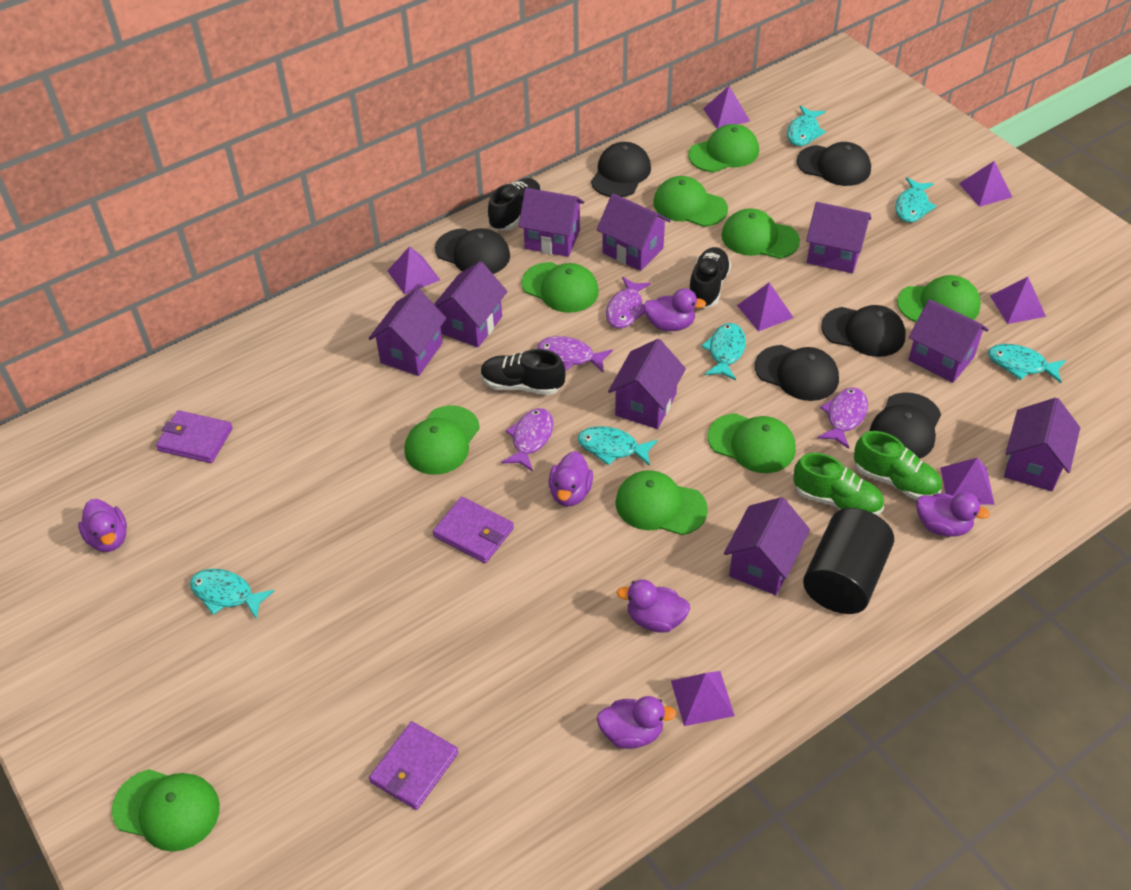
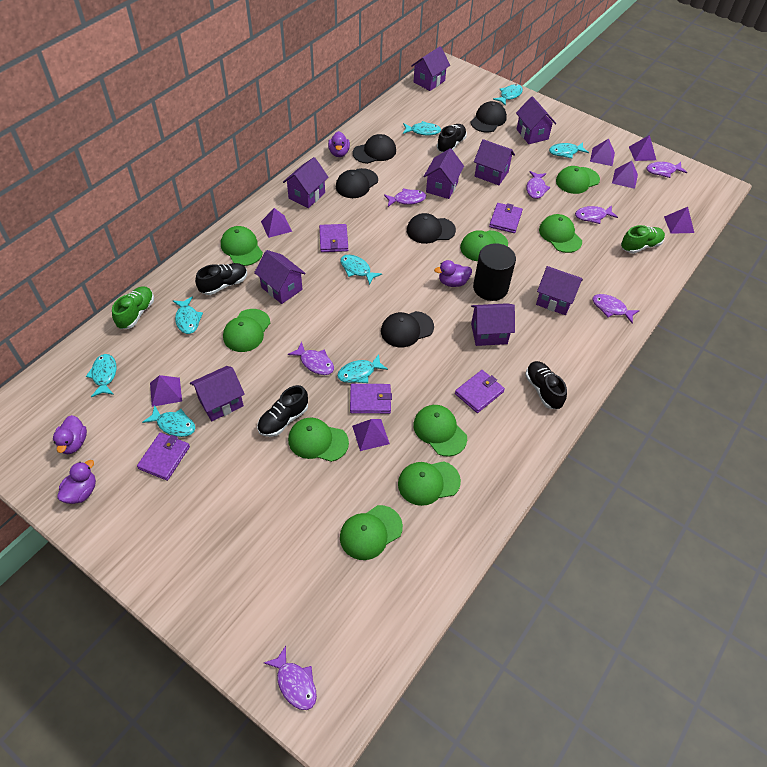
black cap: [435,228,510,274] [591,142,651,197] [755,345,839,401] [797,142,871,186] [821,305,906,357] [870,392,941,459] = 6 -> [336,168,378,198] [353,134,396,164] [381,311,434,347] [407,213,456,244] [470,101,507,133] = 5
black shoe: [481,349,566,395] [488,178,541,231] [690,247,731,308] = 3 -> [195,263,247,295] [257,385,308,437] [437,124,467,153] [525,361,567,409] = 4
purple duck: [78,499,127,552] [548,451,593,506] [597,696,677,749] [617,579,690,633] [643,288,706,331] [916,492,990,536] = 6 -> [53,415,87,454] [57,460,96,504] [328,131,350,157] [434,260,472,287] = 4
purple fish: [501,408,554,472] [538,336,613,373] [606,277,651,328] [817,387,868,449] = 4 -> [264,646,317,710] [288,342,334,375] [384,188,426,207] [526,171,551,199] [575,205,618,224] [592,294,640,323] [646,162,687,178] = 7
purple wallet: [156,410,233,463] [369,721,458,810] [433,497,514,563] = 3 -> [137,432,190,481] [319,224,348,252] [350,384,392,414] [455,370,505,413] [489,203,523,233] = 5
turquoise fish: [190,569,274,619] [578,426,657,466] [701,323,746,380] [787,106,826,146] [895,177,936,222] [988,344,1066,383] = 6 -> [86,354,117,397] [142,406,195,437] [173,297,203,334] [337,354,388,383] [340,255,382,285] [403,121,441,135] [493,84,523,106] [549,142,589,158] = 8

